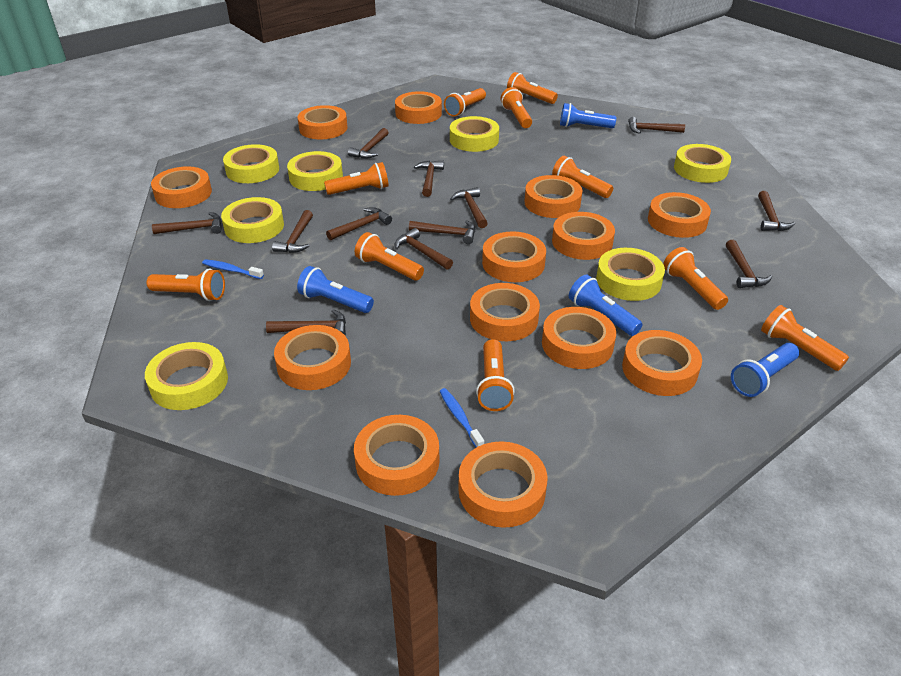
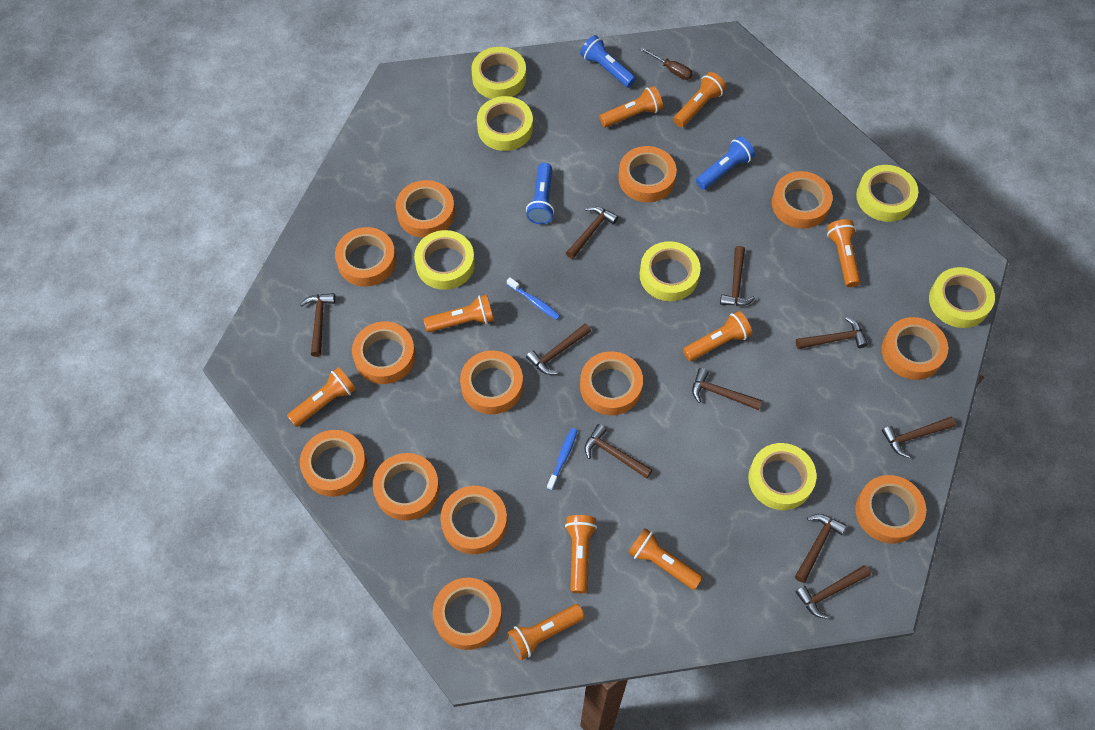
blue flashlight: [297,266,374,313] [560,103,616,128] [569,274,642,336] [731,343,799,397] = 4 -> [526,163,554,224] [580,35,636,88] [696,136,755,190] = 3
brown hammer: [152,212,222,234] [266,309,346,336] [272,210,313,253] [326,207,392,240] [348,128,389,159] [395,228,453,270] [409,220,475,244] [414,161,444,197] [450,187,488,228] [628,117,685,134] [726,240,772,288] [758,191,795,231] = 12 -> [300,293,335,357] [526,324,591,375] [566,206,618,259] [585,424,653,478] [692,368,762,410] [720,246,755,306] [795,514,847,583] [796,317,868,349] [796,565,871,619] [882,416,956,458] = 10
brown screwdriver: none = 0 -> [639,47,693,80] = 1
orange flashlight: [147,268,225,301] [324,162,389,195] [355,232,424,281] [444,88,486,117] [476,339,515,411] [500,87,532,128] [507,72,558,104] [552,156,613,198] [663,247,728,310] [761,305,849,371] = 10 -> [287,367,356,427] [423,295,494,332] [507,604,585,660] [565,515,597,593] [599,86,663,127] [628,528,703,590] [673,72,726,127] [683,311,752,361] [827,219,861,287] = 9

